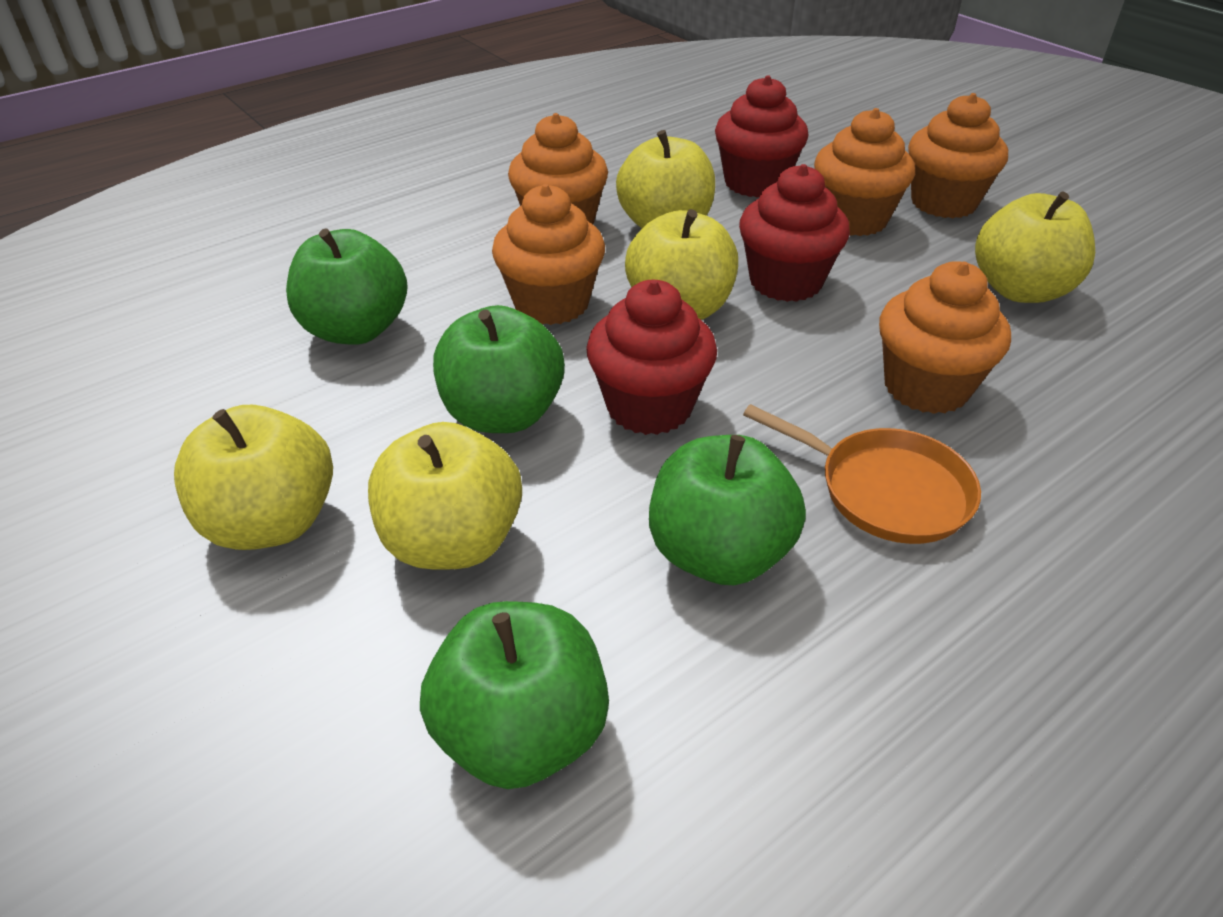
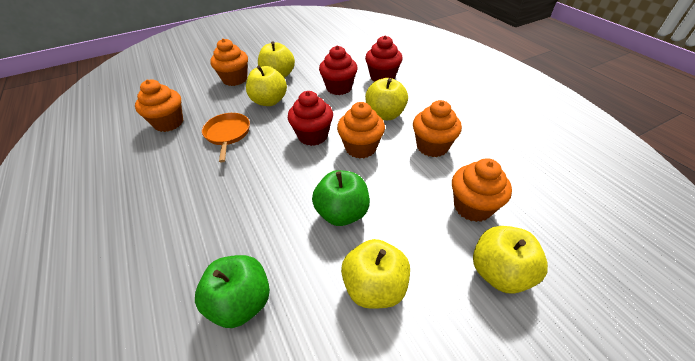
green apple: [286,228,408,345] [420,601,609,789] [433,305,565,433] [649,435,806,585] = 4 -> [195,255,270,328] [312,170,370,226] = 2

